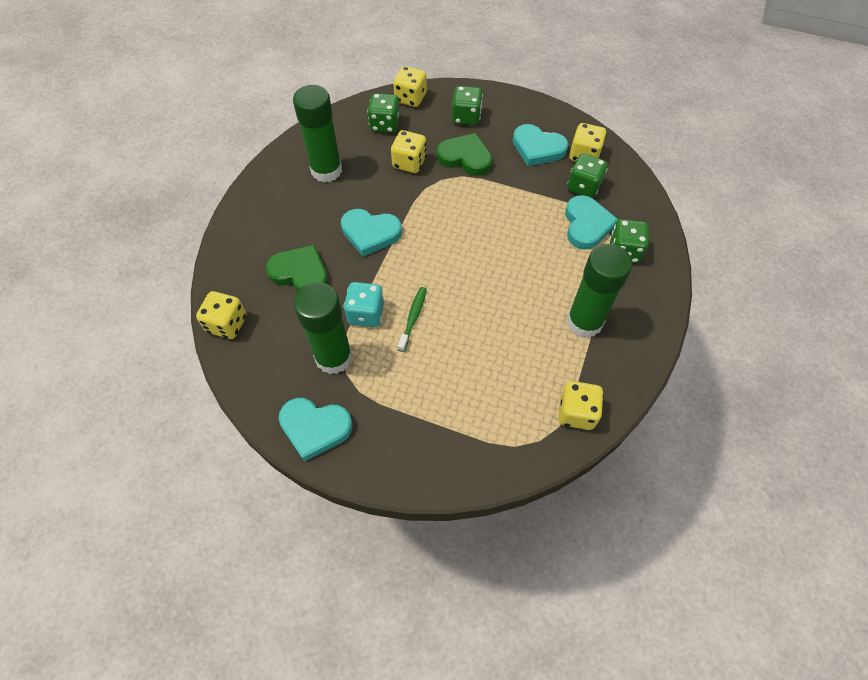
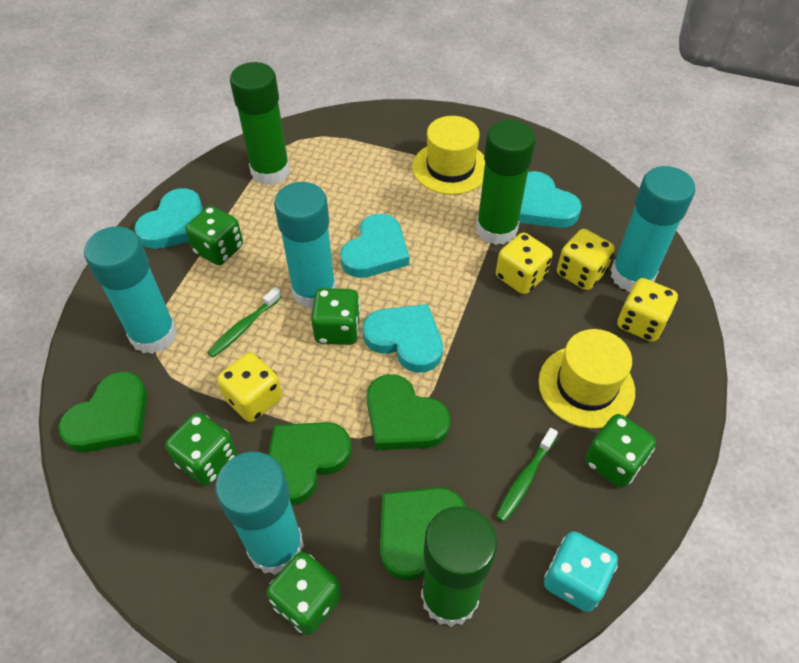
green dice: [367,93,400,133] [452,86,483,125] [567,153,608,198] [610,219,649,263] = 4 -> [165,412,237,486] [185,206,243,265] [266,552,342,635] [311,288,361,345] [585,414,656,488] = 5
green heart: [266,245,328,292] [437,133,492,176] = 2 -> [58,371,148,452] [268,422,352,505] [367,374,450,450] [380,487,466,581] = 4
green toothbrush: [398,287,427,352] = 1 -> [207,287,282,358] [496,428,558,522] = 2
turquoise glue stick: none = 0 -> [84,226,177,354] [215,452,304,575] [274,182,336,309] [611,166,696,292] = 4
yellow dice: [196,291,246,339] [391,130,427,173] [393,66,427,107] [558,381,604,430] [569,123,607,162] = 5 -> [217,352,282,422] [496,233,553,294] [557,229,615,290] [617,278,678,342] = 4
yellow hat: none = 0 -> [412,116,485,195] [539,329,635,428] = 2

